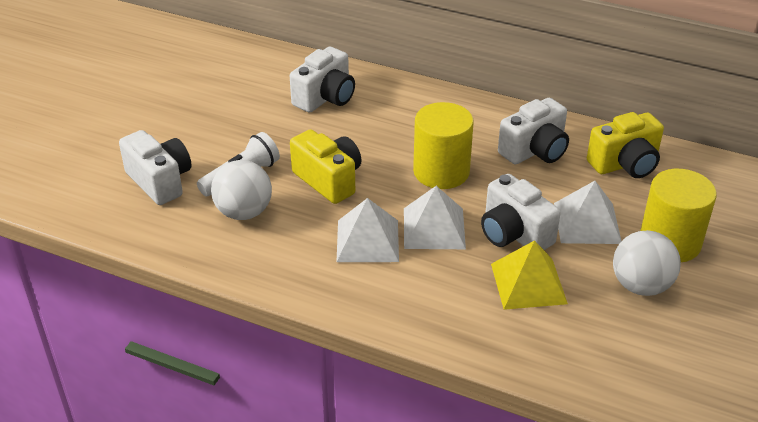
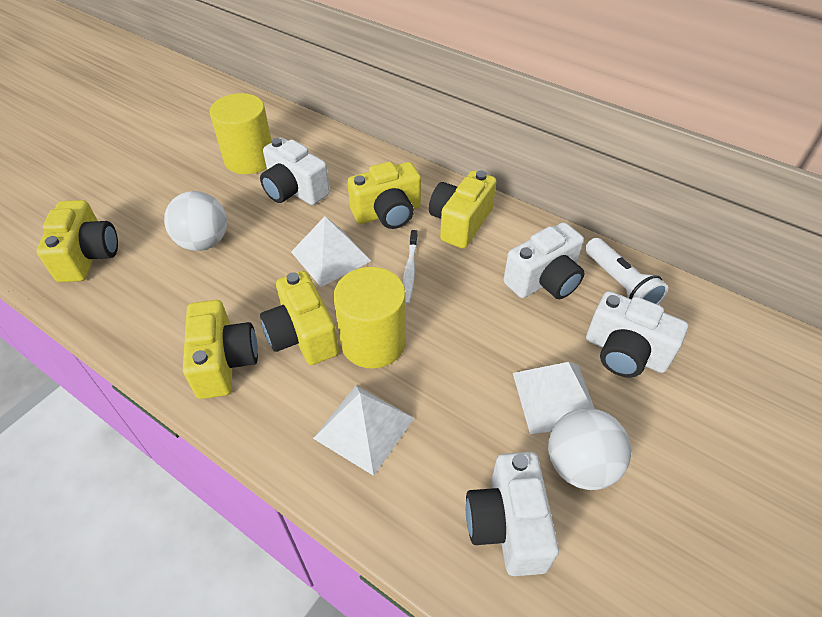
white toothbrush: none = 0 -> [403,230,418,305] = 1
yellow camera: [290,129,361,204] [587,112,664,178] = 2 -> [36,200,118,282] [183,300,258,399] [260,271,339,365] [347,161,421,229] [429,170,496,249] = 5
yellow pyramid: [491,240,568,310] = 1 -> none = 0

